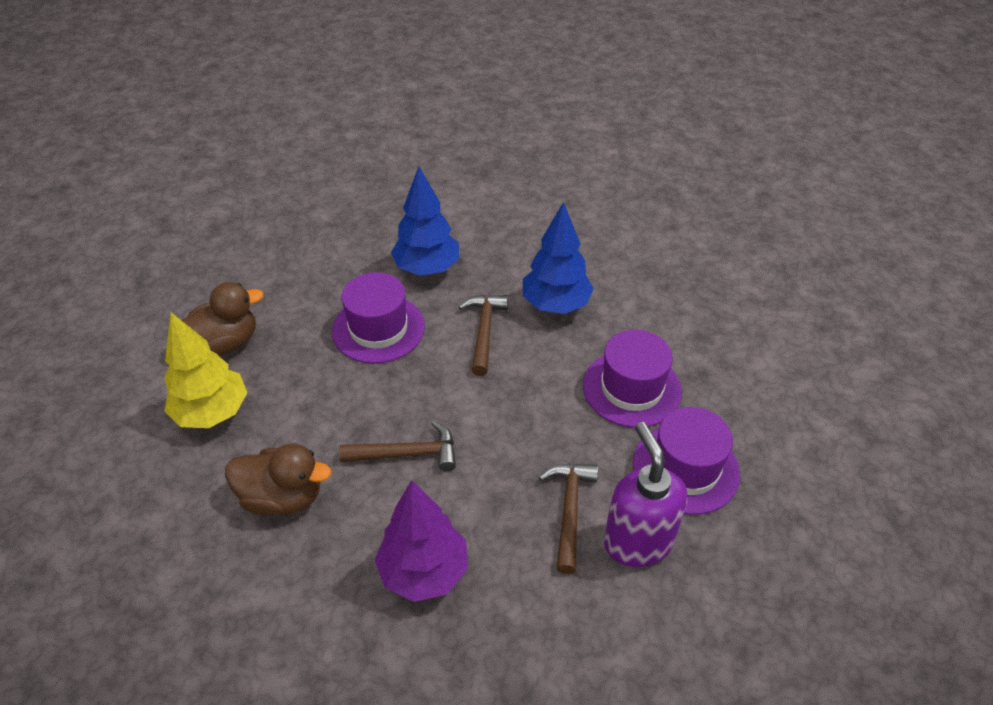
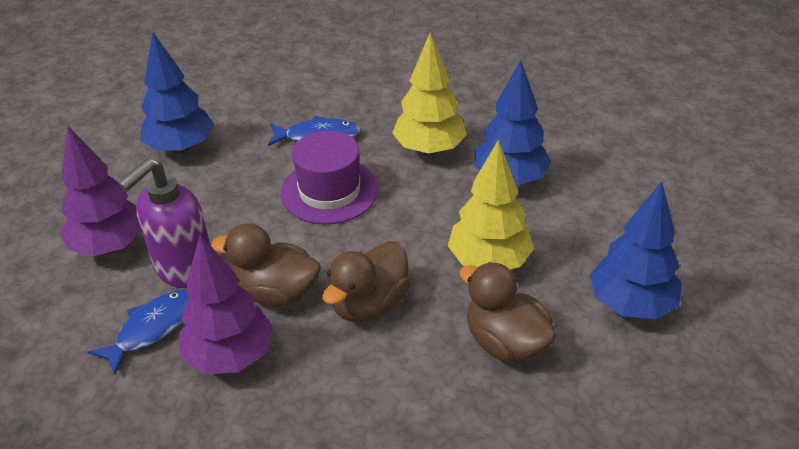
blue fish: none = 0 -> [88,290,190,374] [268,116,360,146] = 2
blue tree: [391,166,459,276] [523,202,594,314] = 2 -> [140,32,214,154] [474,60,552,185] [590,182,682,319] = 3
brown duck: [182,282,264,356] [225,444,331,516] = 2 -> [211,223,321,307] [322,241,411,322] [459,262,557,362] = 3
brown hammer: [339,421,456,471] [459,295,508,376] [539,464,598,574] = 3 -> none = 0
purple hat: [332,272,425,364] [583,330,682,428] [633,407,740,515] = 3 -> [281,130,378,224] = 1
purple tree: [375,480,468,602] = 1 -> [60,126,142,256] [179,235,274,374] = 2
yellow tree: [164,312,247,428] = 1 -> [392,32,467,155] [448,140,534,269] = 2

